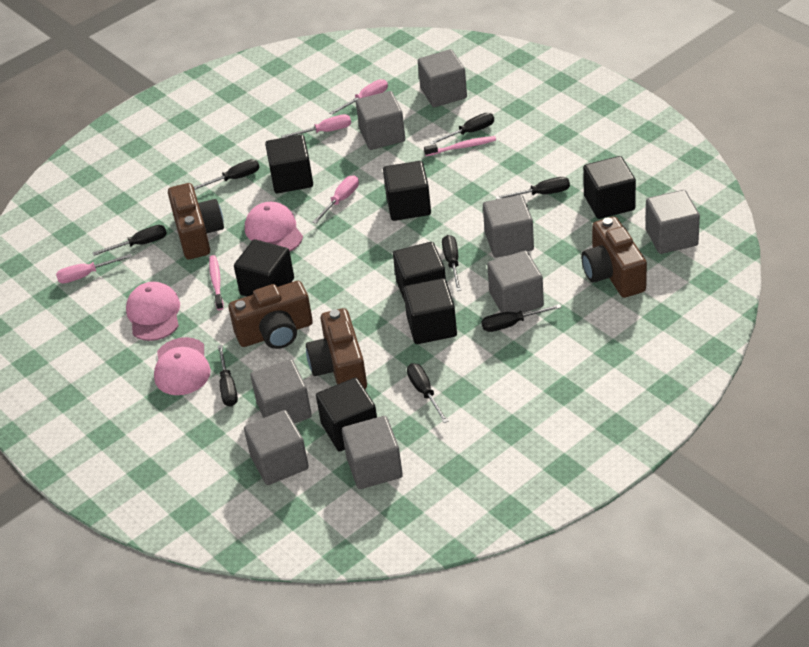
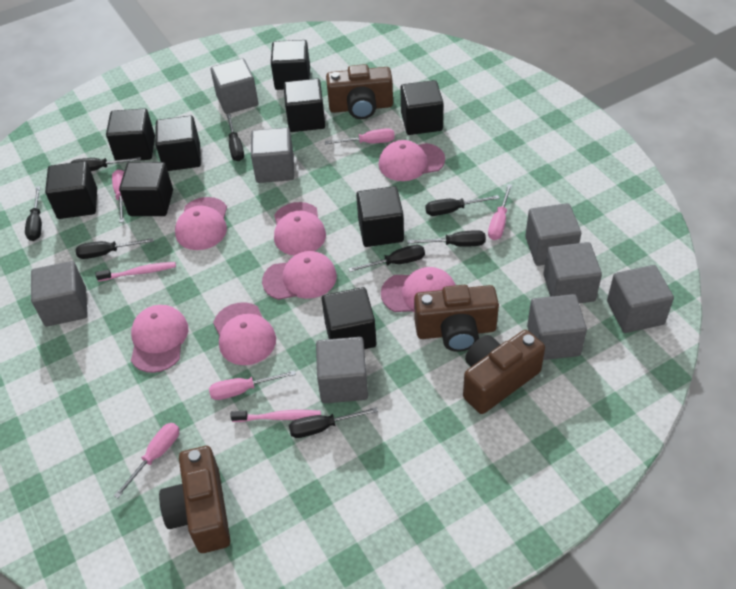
black cube: [234,239,294,296] [265,135,313,193] [316,377,377,452] [383,161,431,221] [393,242,446,302] [403,278,457,344] [583,156,636,219] = 7 -> [45,161,97,219] [106,108,155,160] [119,162,173,216] [155,116,201,171] [271,40,310,90] [284,78,325,132] [322,287,376,349] [356,186,404,247] [400,80,444,135] = 9
pink cap: [126,282,180,341] [154,337,211,395] [245,202,303,251] = 3 -> [131,305,188,373] [175,197,227,250] [213,302,276,365] [262,251,337,300] [274,202,326,256] [378,140,445,181] [381,267,456,312] = 7
pink screwdriver: [56,254,132,283] [281,114,351,138] [312,175,359,224] [329,79,388,115] = 4 -> [112,169,124,223] [114,423,179,498] [209,370,296,400] [325,128,395,144] [488,184,512,240] = 5

